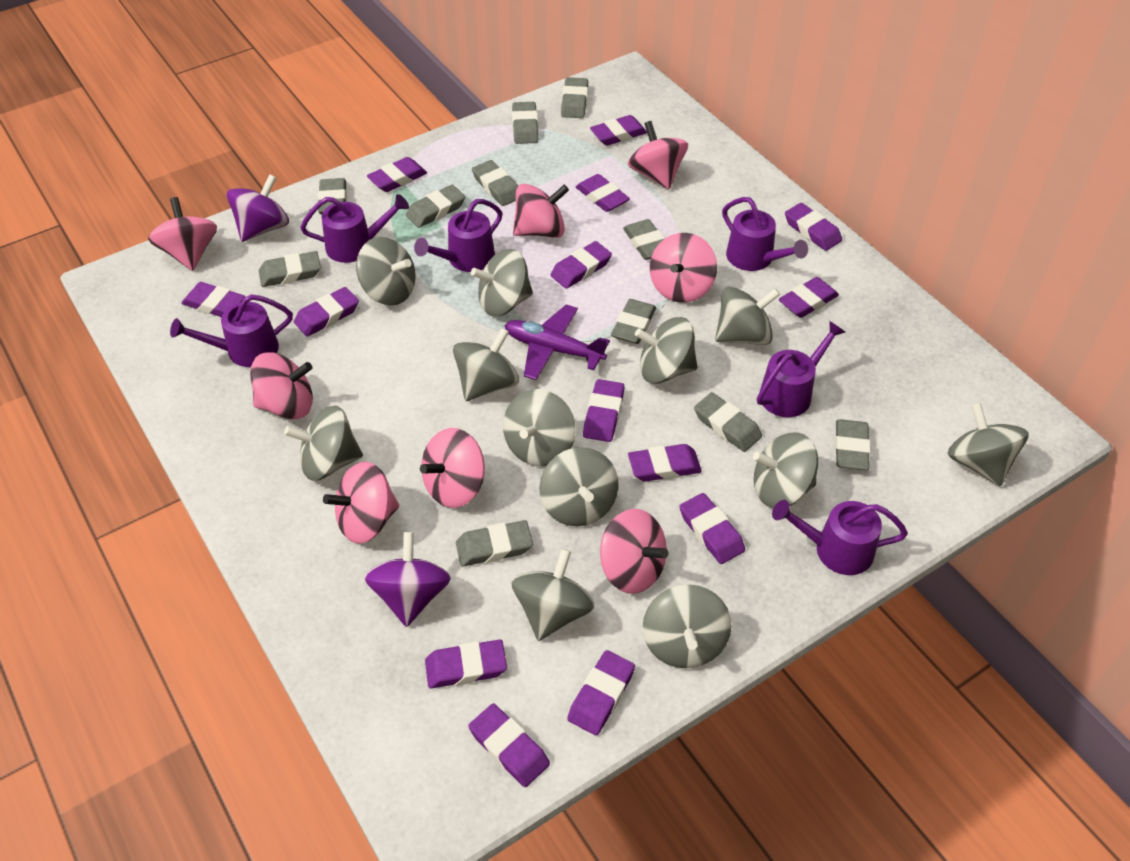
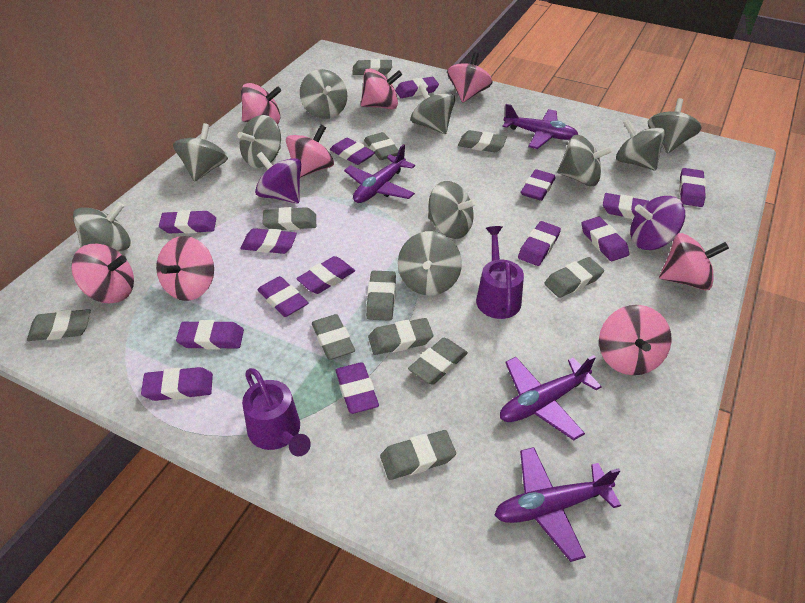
grey spinning top: [284,405,363,481] [356,237,416,305] [453,328,519,401] [471,249,533,316] [503,389,576,466] [511,548,595,641] [539,447,619,526] [635,317,697,384] [643,584,732,668] [715,287,780,345] [753,433,818,508] [948,403,1029,487] = 12 -> [73,202,131,251] [173,123,228,182] [238,115,281,168] [300,69,347,119] [398,231,462,295] [411,84,455,134] [428,181,477,239] [557,135,613,186] [616,119,666,170] [648,98,702,154] = 10
purple plane: [504,304,610,380] = 1 -> [344,144,415,203] [494,447,621,562] [500,355,602,441] [502,104,578,149] = 4
purple watering can: [170,294,293,367] [300,194,409,263] [414,199,503,272] [722,197,808,271] [757,321,845,417] [772,500,908,575] = 6 -> [242,368,311,457] [476,226,524,319] = 2

